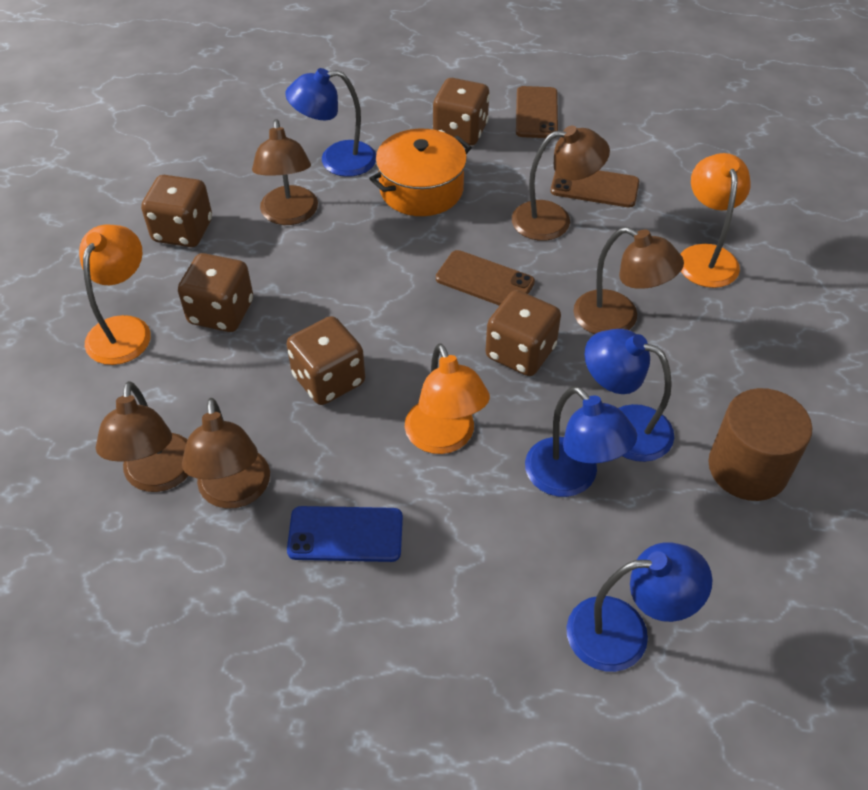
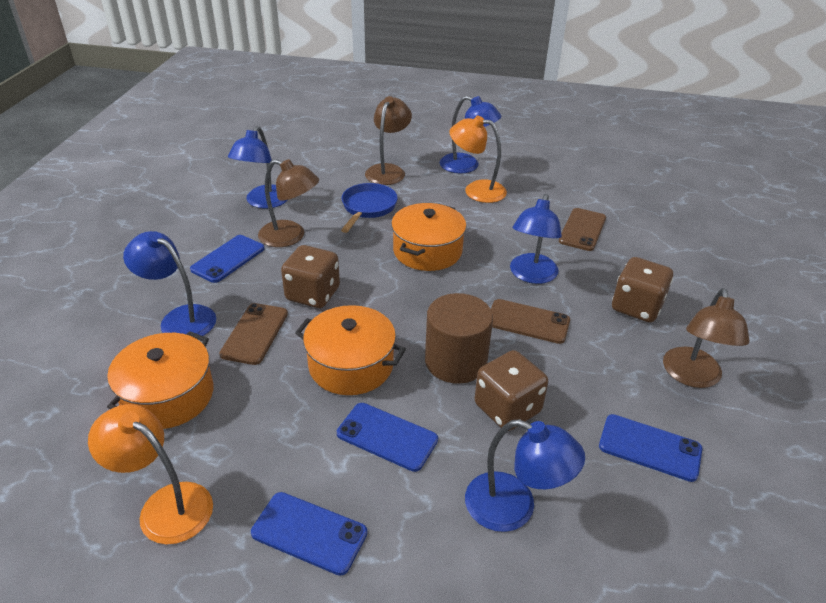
blue lamp: [285,68,376,177] [525,386,637,497] [566,542,713,672] [584,329,674,462] = 4 -> [123,231,216,336] [228,126,288,209] [440,96,502,173] [465,419,585,532] [510,194,562,284] = 5
blue pan: none = 0 -> [341,183,398,233] = 1
blue phone: [287,506,403,562] = 1 -> [190,235,265,283] [251,492,367,576] [337,403,438,472] [599,414,702,482] = 4
brown dice: [141,175,212,247] [178,253,253,332] [287,316,365,405] [433,78,490,146] [485,290,561,376] = 5 -> [281,245,340,308] [475,350,548,431] [612,257,673,322] = 3
brown lamp: [96,381,189,492] [182,398,270,509] [252,119,318,225] [512,126,610,241] [573,227,684,334] = 5 -> [258,159,319,247] [365,96,412,185] [663,288,750,388] = 3
orange lamp: [79,224,151,365] [405,343,490,454] [681,153,751,288] = 3 -> [88,404,213,544] [450,116,507,203] = 2
orange pot: [369,129,472,216] = 1 -> [107,331,213,429] [295,305,406,395] [391,203,467,271] = 3

